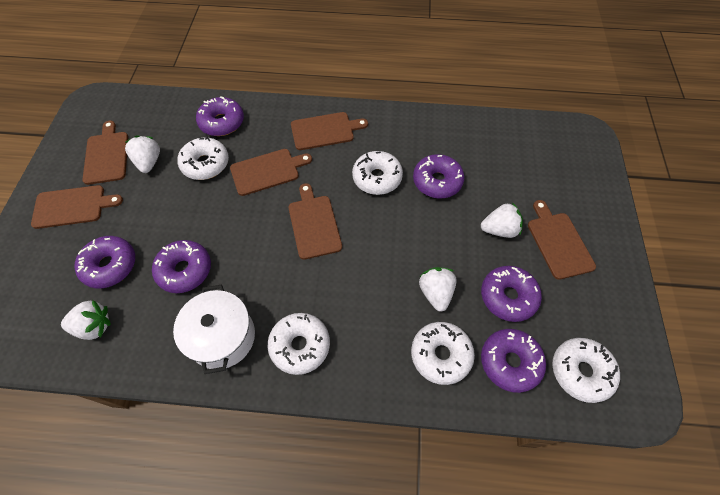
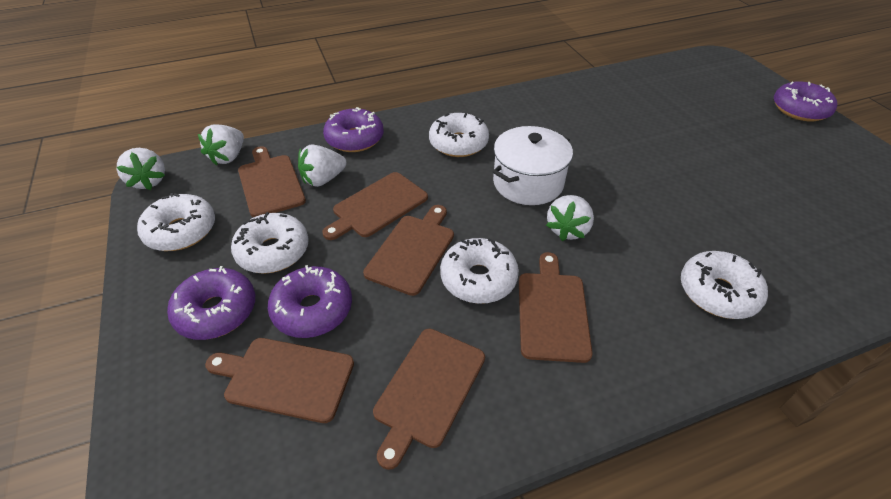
purple donut: [74,236,135,288] [152,240,211,293] [196,96,244,136] [413,154,464,198] [481,266,542,322] [481,329,546,393] = 6 -> [167,266,255,340] [267,265,352,338] [323,107,384,152] [774,81,837,121] = 4

